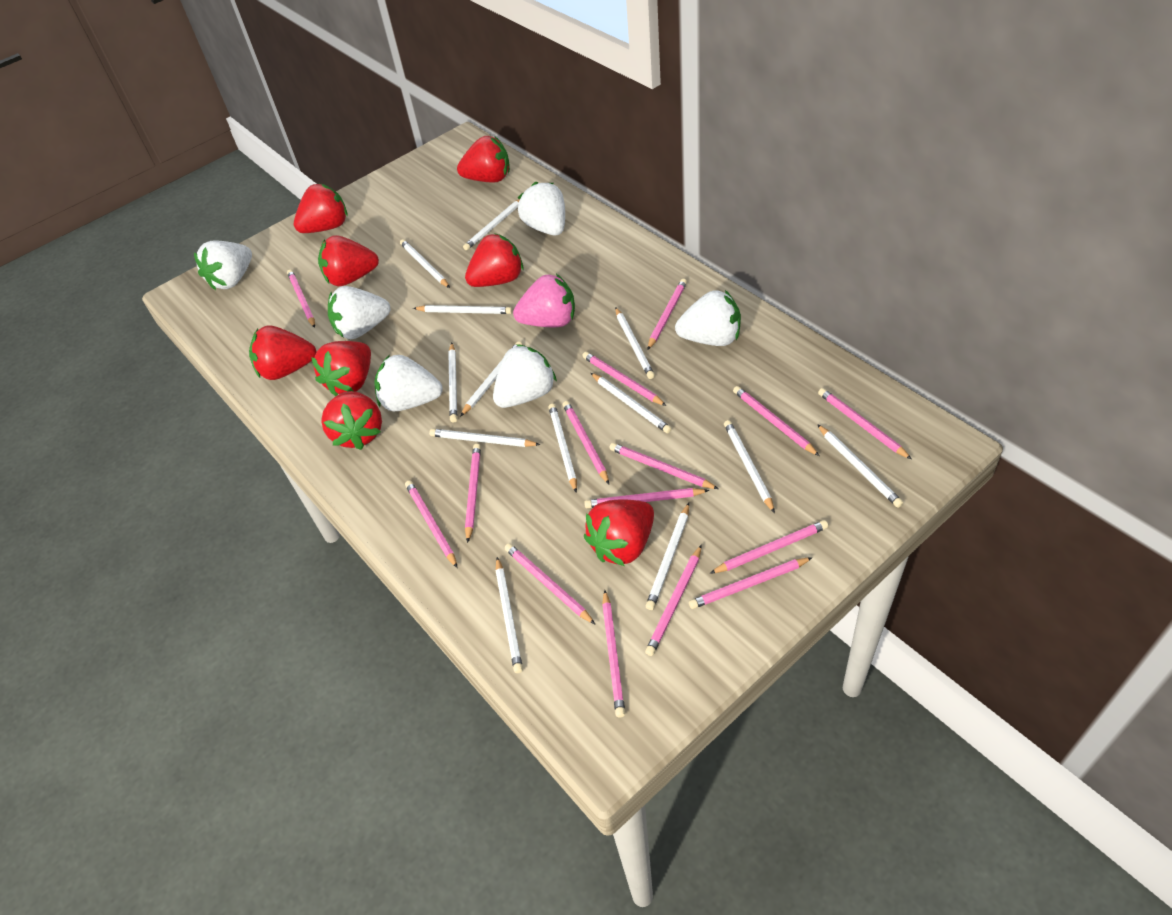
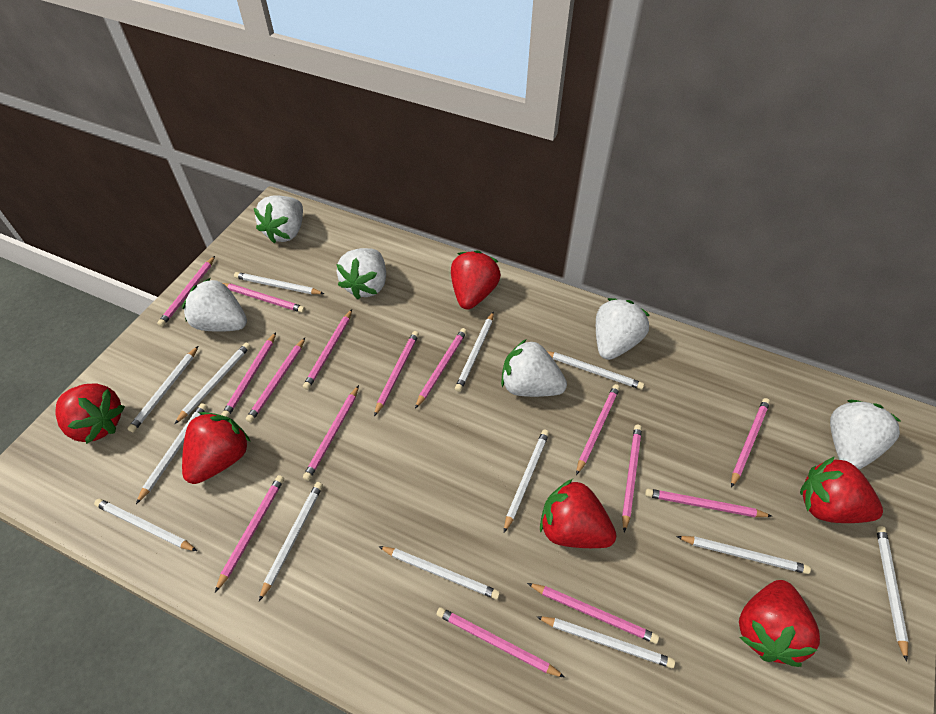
pink strawberry: [513,274,575,327] = 1 -> none = 0
red strawberry: [249,326,317,380] [294,183,348,233] [311,341,371,396] [318,235,379,286] [321,391,382,450] [457,136,510,183] [465,233,524,287] [584,499,654,566] = 8 -> [55,384,125,444] [182,412,251,484] [451,250,501,309] [540,479,617,548] [739,580,820,667] [800,457,883,523] = 6

